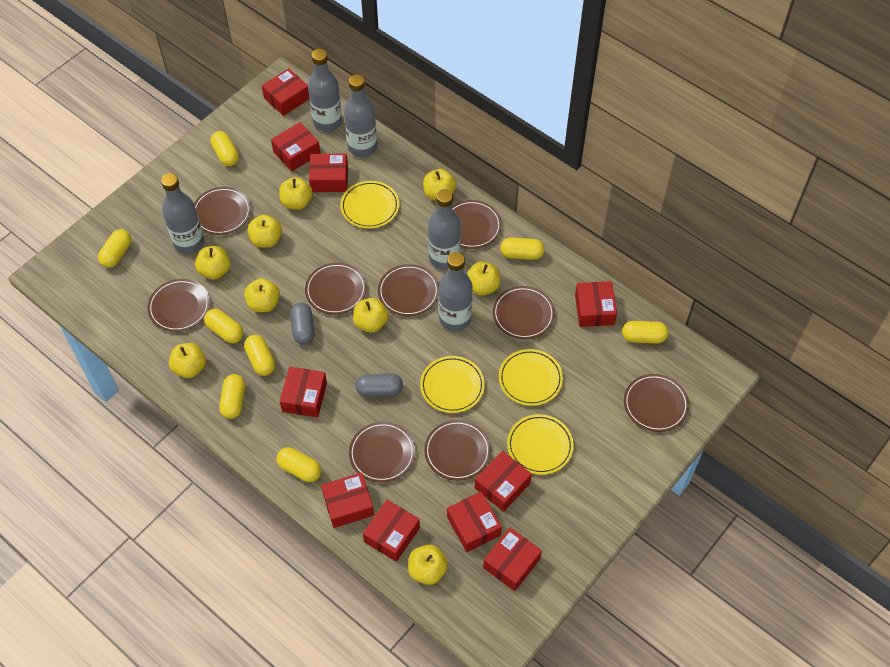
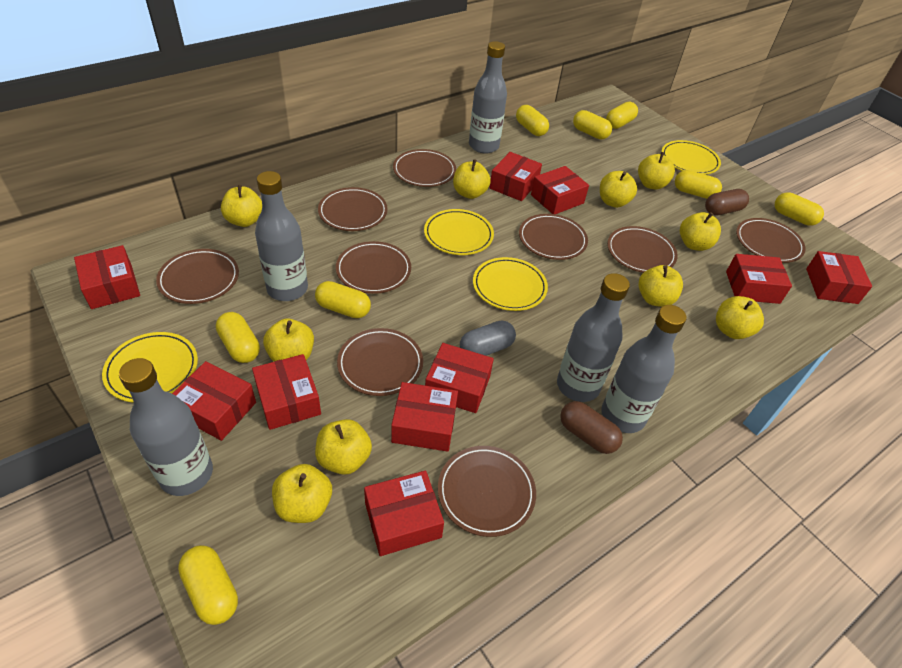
brown capsule: none = 0 -> [560,401,623,454] [705,189,749,215] = 2
grey capsule: [290,303,315,345] [356,374,403,397] = 2 -> [460,321,516,356] = 1
yellow apple: [169,343,206,378] [195,246,230,280] [244,278,280,312] [248,215,282,248] [279,177,313,210] [353,298,389,333] [408,545,448,585] [423,169,456,201] [467,261,500,295] = 9 -> [221,185,262,227] [263,319,314,362] [272,464,332,523] [315,419,372,475] [453,159,491,199] [600,171,637,208] [638,152,675,190] [639,265,683,307] [680,212,721,251] [716,296,764,339] = 10

